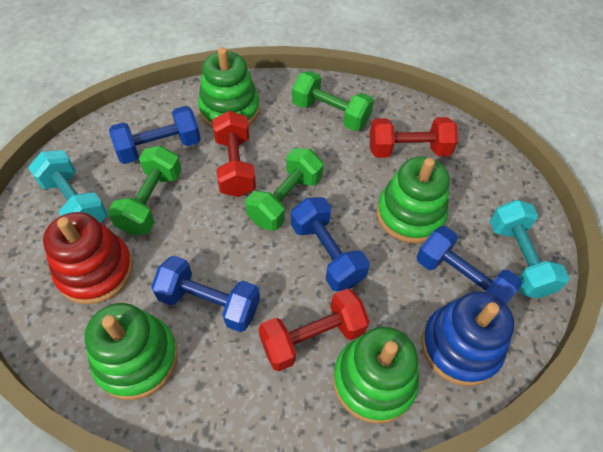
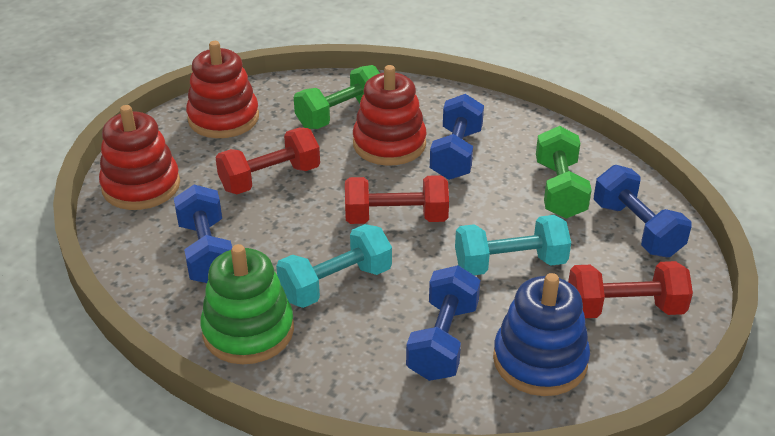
green dumbbell: [108,146,182,235] [246,148,324,231] [292,71,374,131] = 3 -> [294,65,380,129] [536,126,592,219] = 2
green stacking toy: [85,303,178,400] [198,47,260,128] [333,327,419,424] [377,156,450,243] = 4 -> [200,244,294,364] = 1
red stacking toy: [43,212,133,304] = 1 -> [99,105,180,210] [186,41,259,138] [353,65,426,166] = 3

